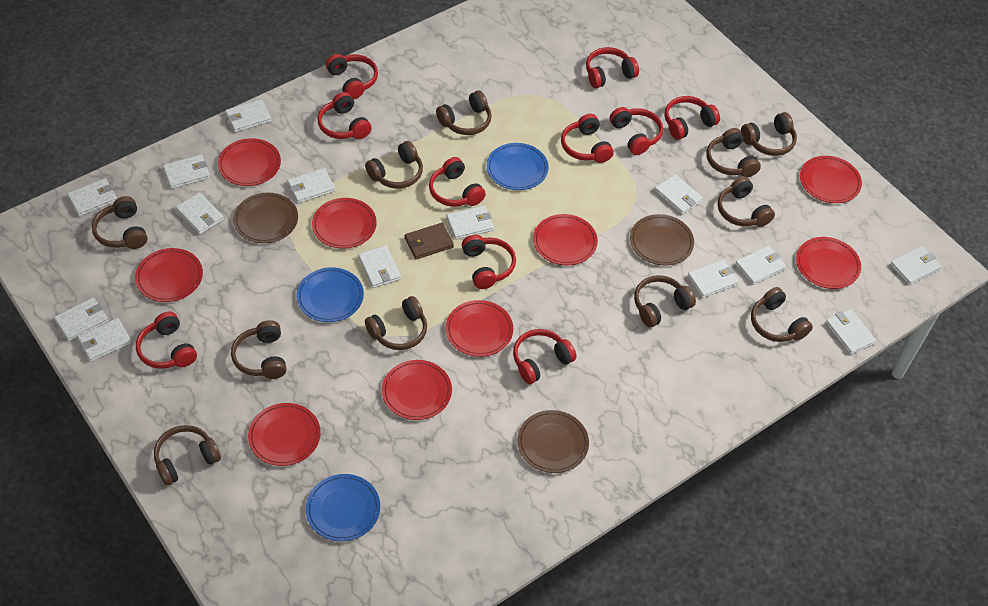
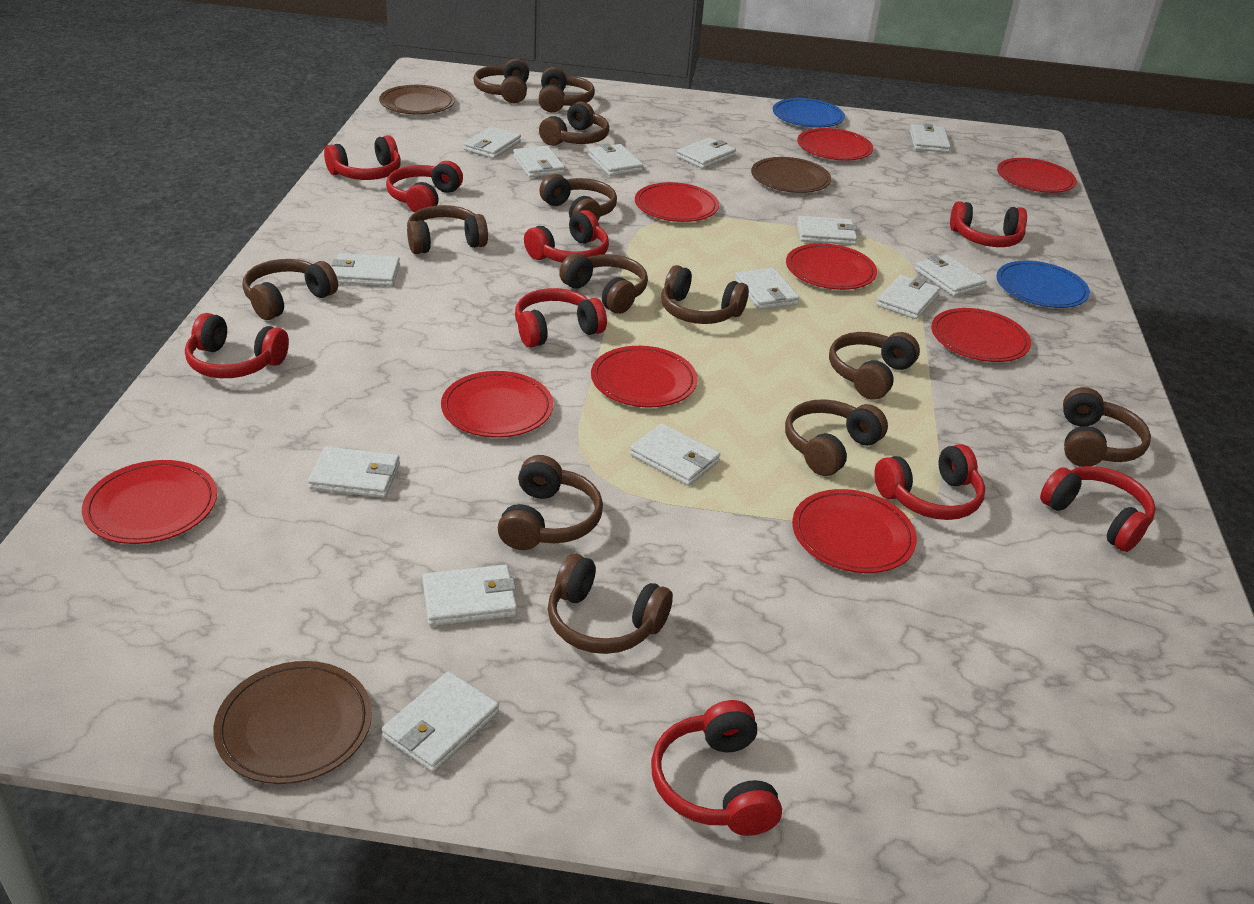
blue plate: [296,267,364,322] [306,474,380,542] [487,143,549,190] = 3 -> [773,98,845,128] [996,261,1090,308] = 2
brown headphones: [92,196,147,249] [154,425,221,486] [231,320,287,379] [365,141,423,189] [365,296,427,350] [436,91,492,135] [634,275,696,327] [706,128,761,177] [718,177,775,227] [741,112,797,156] [751,287,813,342] = 11 -> [242,259,338,320] [407,205,488,254] [473,59,529,103] [498,455,603,550] [539,67,595,112] [539,101,609,146] [539,174,617,220] [548,554,673,654] [559,253,648,314] [662,265,749,324] [785,399,888,476] [829,332,920,400] [1063,387,1151,467] = 13
brown wallet: [405,223,454,259] = 1 -> none = 0
red headphones: [136,311,197,369] [318,92,372,139] [326,54,378,99] [429,157,486,207] [462,235,516,289] [513,329,577,384] [561,114,614,163] [586,47,639,88] [610,107,663,155] [665,96,720,140] = 10 -> [185,313,289,378] [324,135,401,180] [386,161,463,212] [515,288,607,348] [524,210,609,262] [651,700,782,836] [874,444,985,520] [950,201,1027,247] [1040,466,1156,552] = 9

